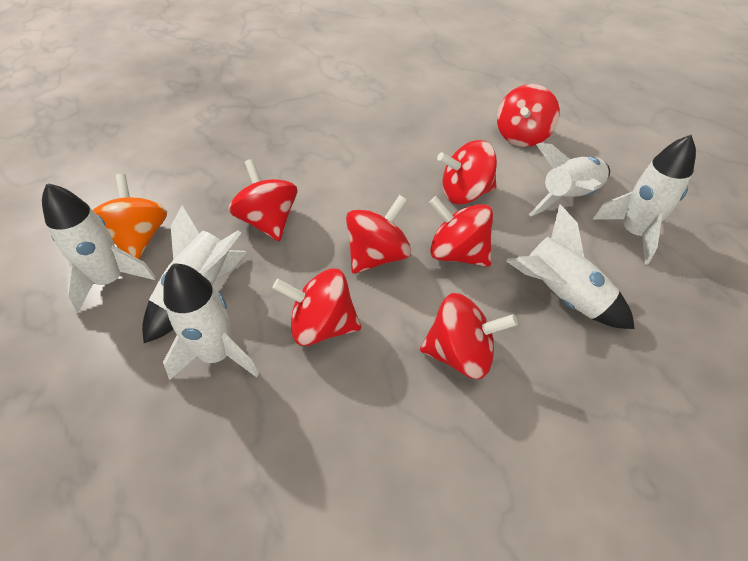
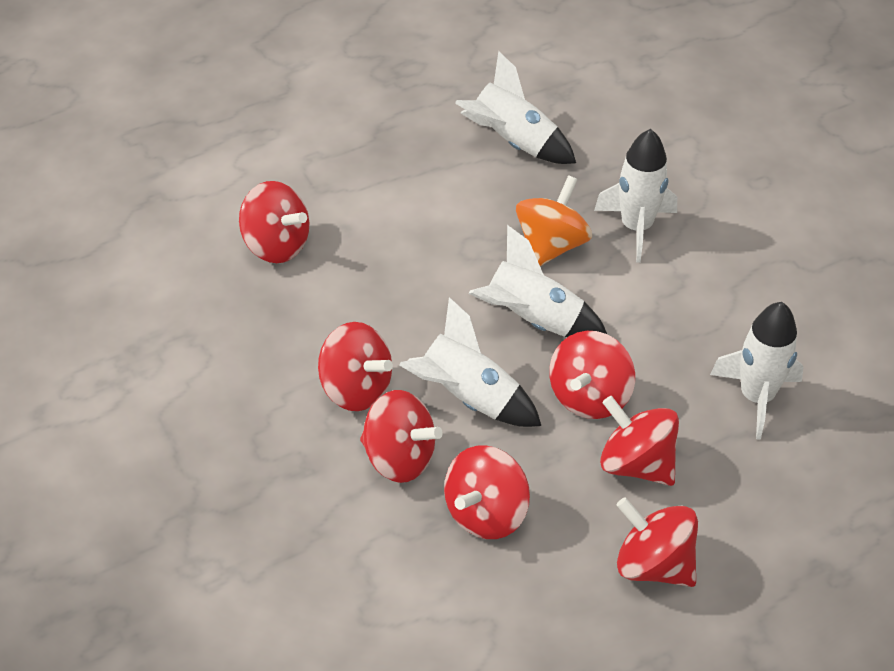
white rocket: [42,183,156,313] [142,206,247,343] [163,263,259,380] [506,205,635,329] [529,143,610,216] [592,135,696,264] = 6 -> [399,297,541,427] [455,51,576,164] [468,225,607,337] [594,129,677,263] [710,302,804,440] = 5

